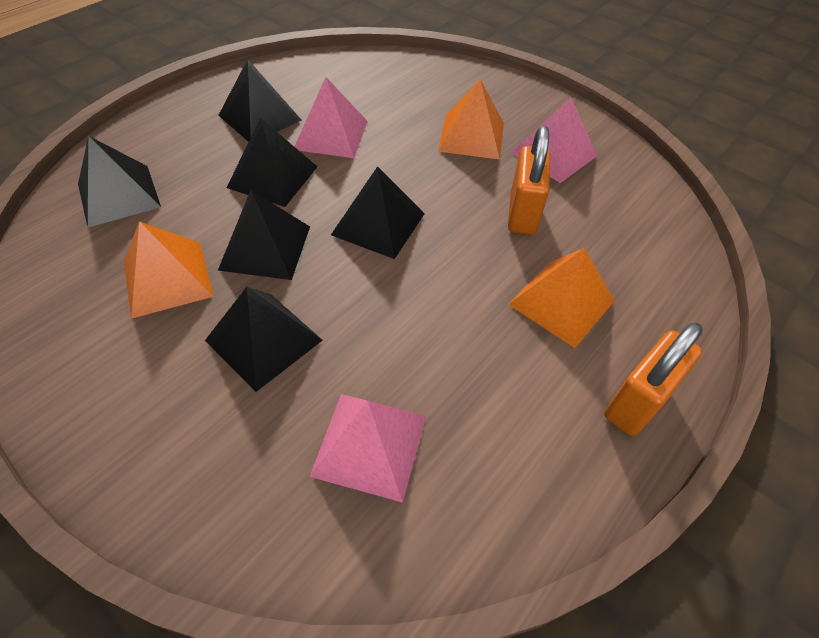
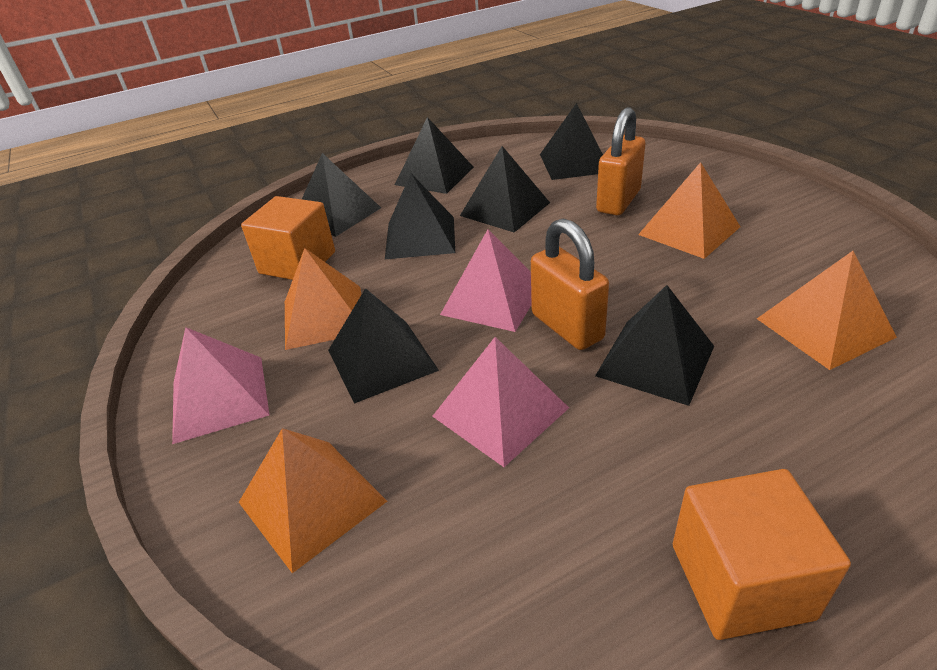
black pyramid: [78,136,161,228] [205,287,323,392] [218,59,302,142] [218,190,310,280] [226,118,317,207] [331,166,425,259] = 6 -> [302,153,381,237] [328,288,439,404] [385,174,455,259] [395,117,474,194] [460,146,550,232] [540,103,603,180] [595,285,714,406] = 7
orange cube: none = 0 -> [241,196,335,280] [673,469,851,640] = 2
orange pyramid: [124,221,214,319] [438,79,504,160] [508,248,615,348] = 3 -> [239,428,387,573] [285,248,361,350] [638,162,740,259] [757,251,897,370] = 4

